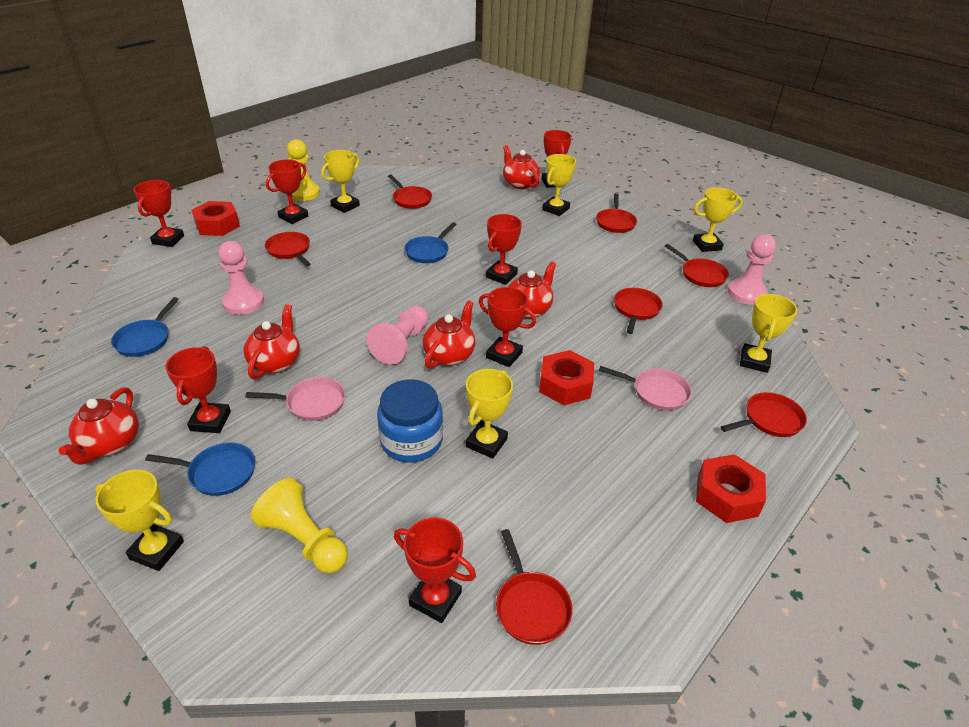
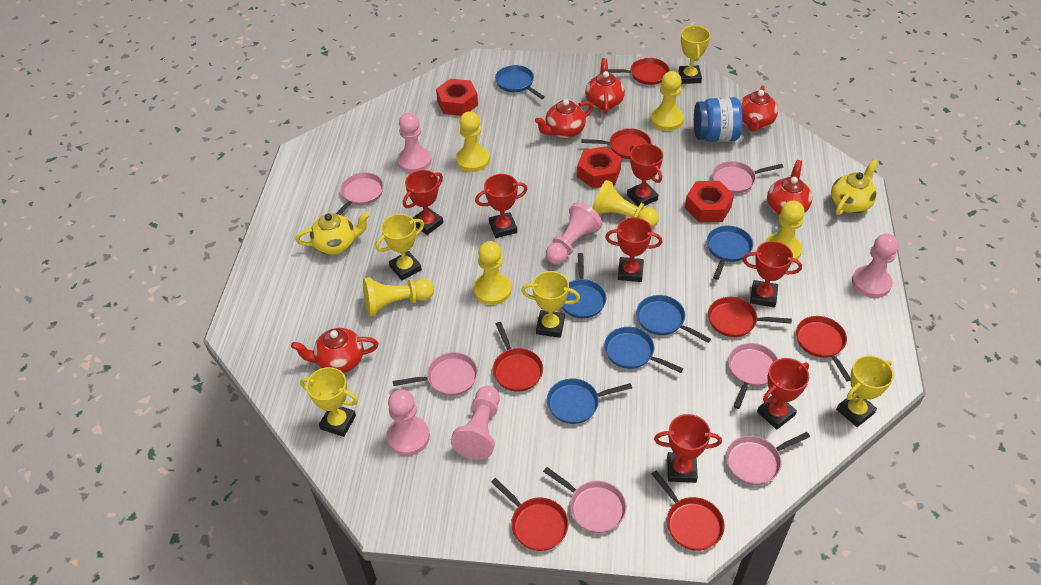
blue pan: [111,297,179,357] [145,442,255,496] [404,222,457,263] = 3 -> [495,65,545,99] [547,379,632,424] [562,253,606,319] [604,327,683,373] [636,295,711,343] [707,225,753,280] = 6
pink pan: [245,377,345,421] [599,366,692,411] = 2 -> [336,172,384,215] [393,352,478,396] [543,467,626,533] [712,161,783,194] [726,432,810,485] [728,343,778,409] = 6
pink pawn: [218,241,264,315] [366,306,429,365] [728,235,776,305] = 3 -> [386,389,430,456] [397,113,431,173] [451,386,500,460] [546,202,602,264] [852,233,899,298] = 5
yellow pawn: [251,478,348,573] [287,139,320,201] = 2 -> [363,277,434,316] [456,111,490,172] [473,241,511,305] [592,180,659,228] [651,71,684,131] [765,200,805,263] = 6
yellow teapot: none = 0 -> [295,212,370,255] [831,159,878,215] = 2
yellow trophy: [95,470,184,571] [321,150,360,213] [466,369,513,459] [542,154,576,216] [693,187,743,252] [740,294,797,373] = 6 -> [300,367,358,437] [375,214,424,280] [521,271,580,338] [678,25,710,84] [836,355,894,427] = 5

